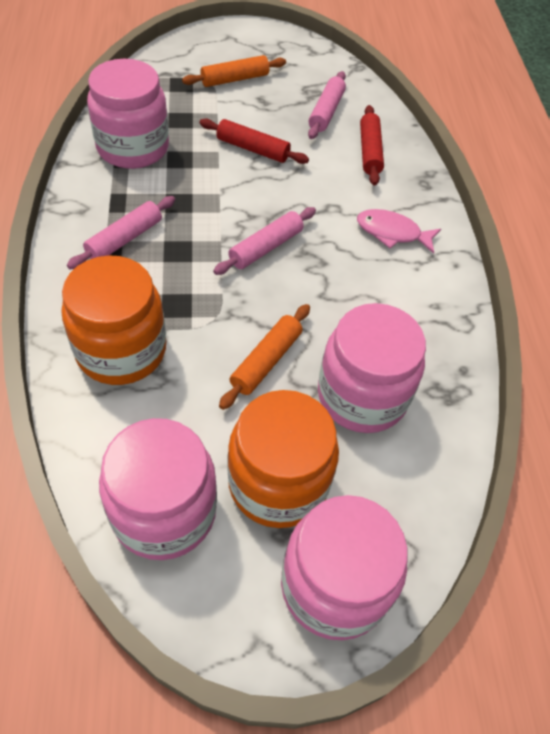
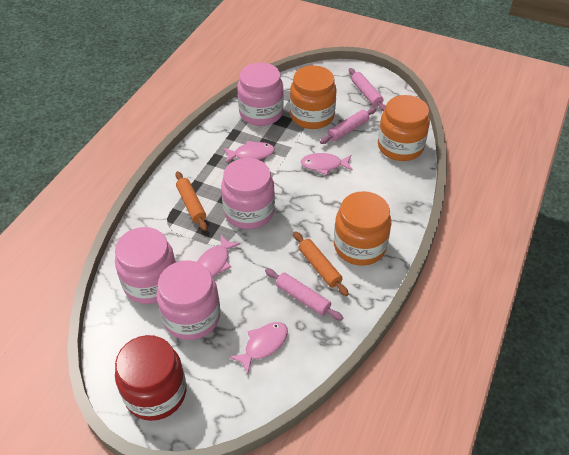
orange jar: [61,255,166,385] [228,390,339,528] = 2 -> [290,65,337,129] [334,191,391,266] [378,95,430,161] = 3
pink fish: [357,209,441,254] = 1 -> [197,235,241,277] [223,140,275,163] [229,322,288,374] [301,153,353,175] = 4
red jar: none = 0 -> [115,335,187,421] = 1
red rolling pin: [199,118,309,164] [360,105,384,186] = 2 -> none = 0

